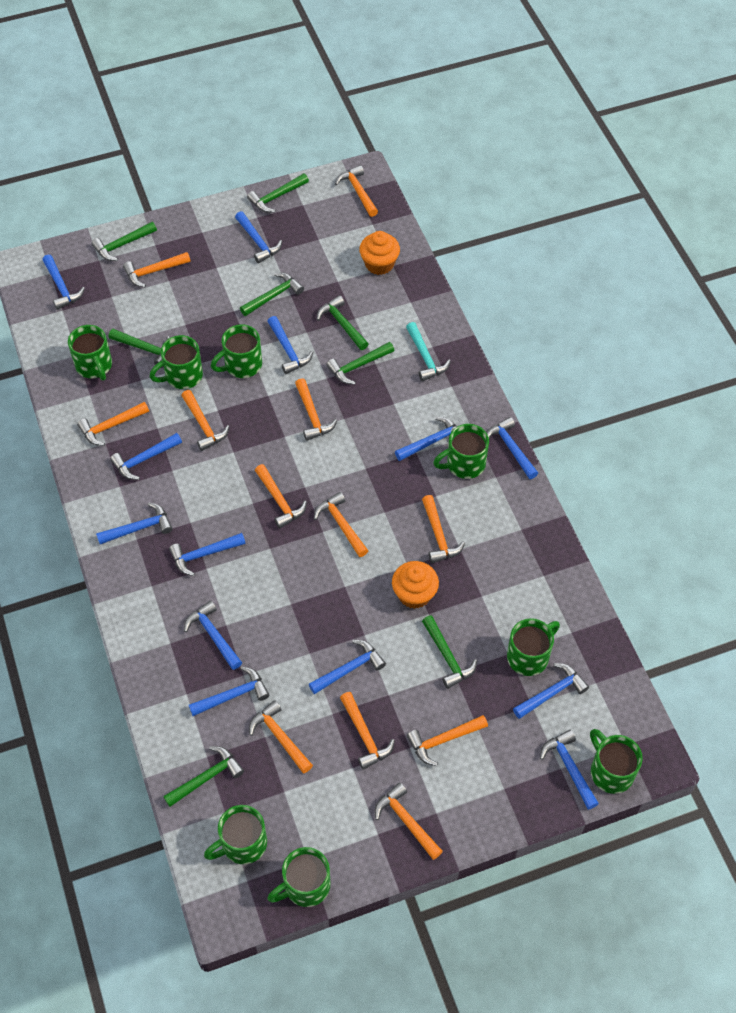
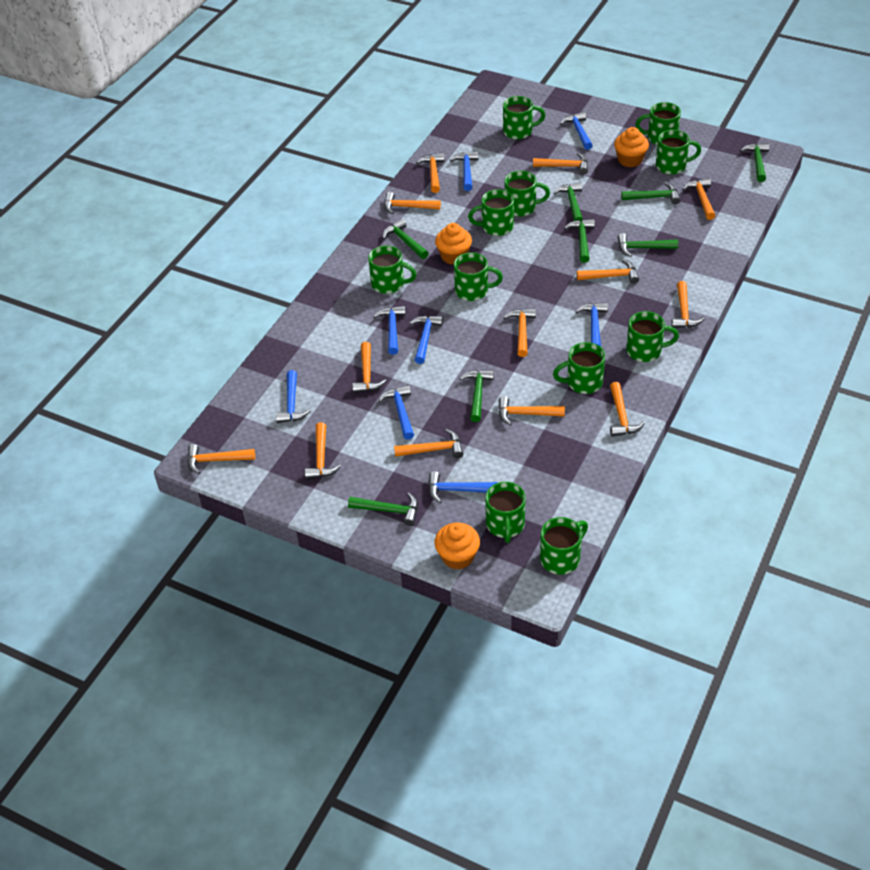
blue hammer: [42,255,85,310] [96,502,173,544] [110,433,182,480] [169,533,246,576] [184,600,242,670] [189,666,270,716] [235,211,282,263] [267,316,313,374] [309,640,386,694] [395,417,456,461] [486,417,538,479] [513,663,589,719] [540,730,599,810] = 13 -> [276,370,311,423] [374,306,406,355] [378,385,414,440] [410,316,443,364] [429,471,498,503] [450,151,478,191] [560,112,593,150] [575,303,608,347] = 8
green mug: [68,325,112,381] [150,335,203,389] [204,805,267,864] [211,324,262,378] [267,847,330,907] [433,424,489,479] [507,618,560,676] [590,729,643,794] = 8 -> [368,246,417,294] [454,252,503,301] [468,189,514,236] [485,482,526,543] [503,96,545,139] [504,171,550,217] [540,517,588,575] [553,342,605,394] [626,311,679,362] [635,102,681,145] [656,130,701,175] = 11
orange cupcake: [359,231,400,275] [392,561,439,609] = 2 -> [435,223,472,265] [435,522,480,570] [614,127,649,167] = 3
orange hammer: [77,402,149,446] [123,252,191,287] [181,390,230,451] [249,700,313,773] [255,464,307,529] [295,378,337,441] [314,492,368,557] [335,165,378,217] [340,692,395,770] [375,782,443,860] [407,715,488,766] [422,495,465,563] = 12 -> [187,444,255,474] [305,422,341,479] [352,342,386,393] [384,192,441,215] [394,429,464,458] [416,153,445,193] [499,396,565,425] [503,308,536,357] [533,153,588,174] [577,260,639,284] [610,382,645,437] [671,281,704,328] [683,178,715,220] = 13
turquoise hammer: [406,322,451,381] = 1 -> none = 0

